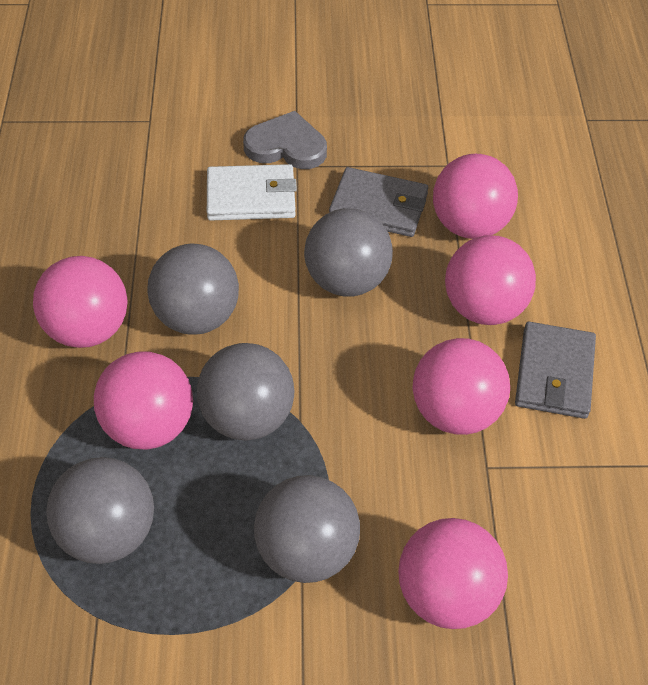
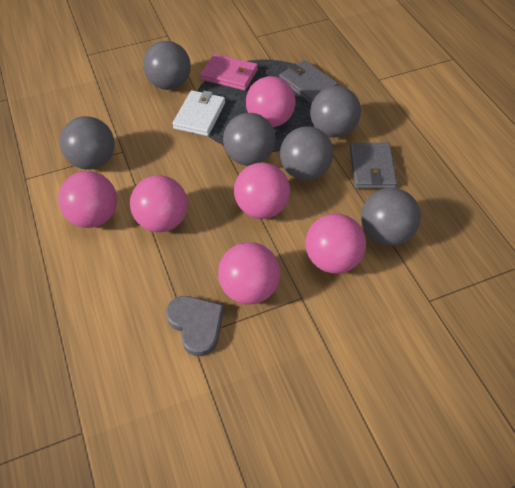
grey ball: [46,457,154,564] [147,244,239,335] [197,343,294,441] [254,475,360,583] [304,208,393,297] = 5 -> [60,116,115,170] [143,41,191,90] [223,113,276,166] [280,126,333,181] [310,86,361,137] [361,188,421,246] = 6
pink wallet: none = 0 -> [200,54,258,91] = 1

